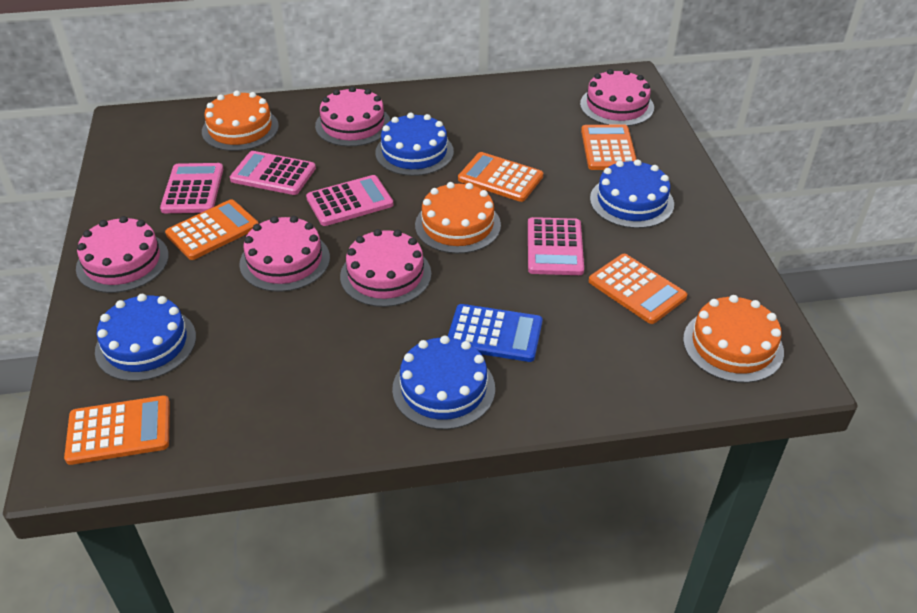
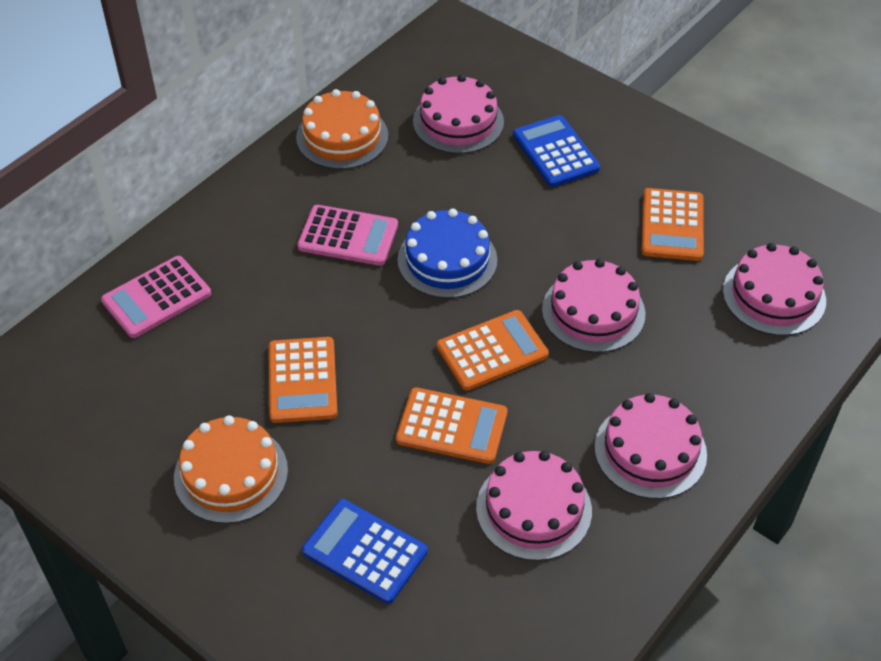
blue cake: [95,294,196,381] [375,113,454,176] [392,336,495,430] [590,159,674,228] = 4 -> [397,209,497,298] = 1
blue calculator: [448,304,543,362] = 1 -> [302,499,428,604] [513,115,600,187] = 2
orange cake: [202,91,279,151] [415,182,501,254] [683,295,784,383] = 3 -> [174,415,288,524] [296,89,388,169] = 2
orange calculator: [64,395,170,465] [165,199,259,260] [458,152,543,202] [581,125,637,170] [589,254,687,324] = 5 -> [269,337,337,423] [396,387,507,464] [437,310,549,391] [641,188,704,261] = 4
pink calculator: [160,163,224,213] [230,151,316,195] [306,175,393,226] [528,217,584,275] = 4 -> [101,256,211,338] [297,205,398,266] = 2

